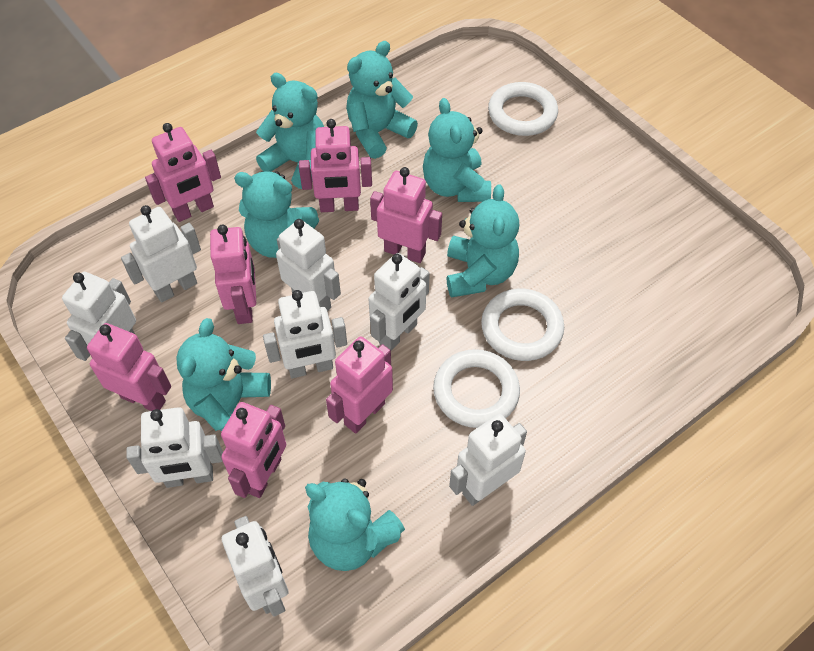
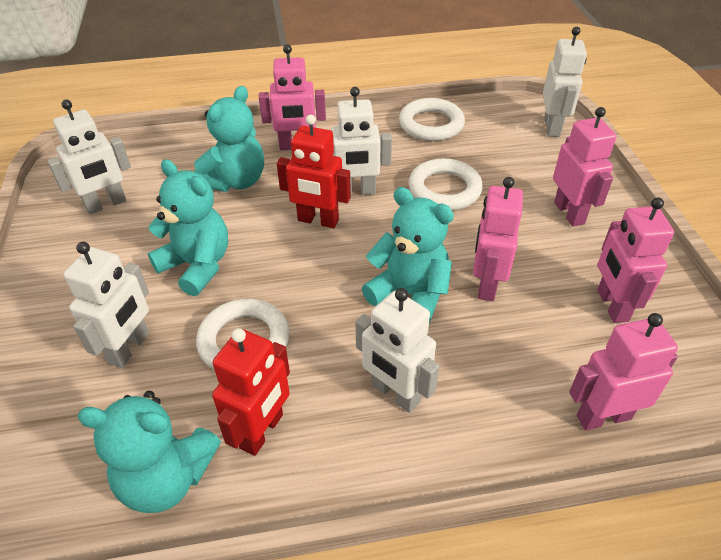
pink robot: [87,323,171,411] [145,123,221,222] [210,225,256,324] [221,402,286,498] [299,119,372,212] [326,337,393,433] [370,167,442,263] = 7 -> [259,44,326,150] [473,177,523,301] [553,107,617,227] [569,313,678,431] [597,197,674,323] = 5
red robot: none = 0 -> [212,328,290,456] [277,115,351,228] = 2
turquoise teddy bear: [176,318,271,431] [234,171,319,258] [256,73,324,189] [305,479,405,571] [346,41,418,159] [423,98,491,202] [447,184,519,298] = 7 -> [77,391,221,513] [148,159,228,296] [194,86,264,192] [362,187,454,323] = 4
white robot: [62,272,136,361] [121,205,201,303] [126,407,223,488] [222,516,289,617] [263,290,347,378] [276,219,341,311] [369,253,430,350] [449,414,527,506] = 8 -> [47,100,131,214] [63,242,149,368] [331,87,392,196] [355,288,439,413] [543,27,587,137] = 5

